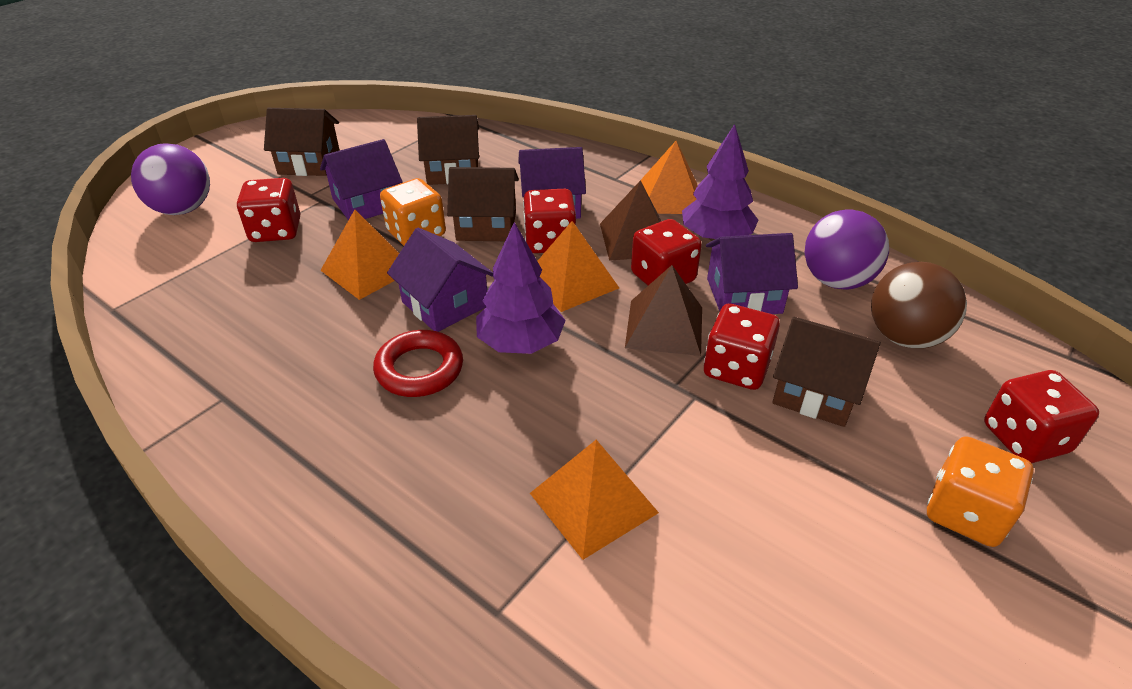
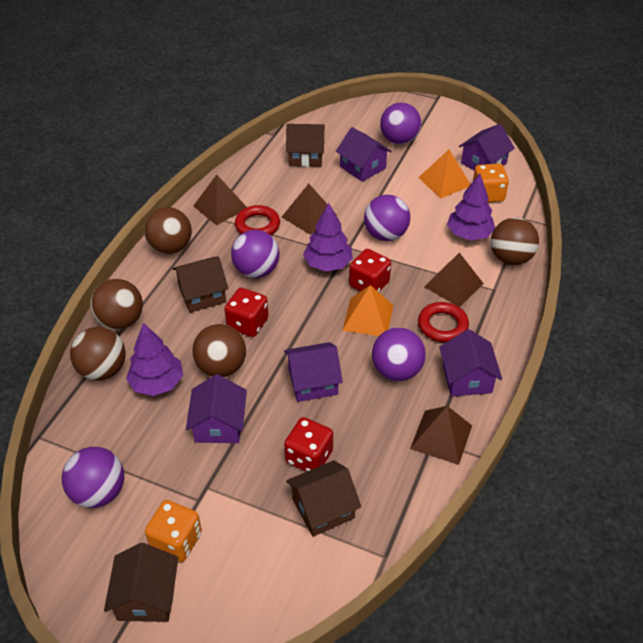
brown ball: [871,262,967,349] = 1 -> [70,327,126,381] [90,279,143,330] [144,207,192,254] [192,324,246,377] [491,218,539,265] = 5
brown pyramid: [600,180,661,261] [625,265,702,356] = 2 -> [193,174,247,226] [282,184,337,235] [410,406,472,465] [424,253,484,307] = 4
orange pyramid: [320,210,399,300] [530,440,659,560] [537,221,619,312] [641,141,698,214] = 4 -> [342,285,393,336] [418,149,471,198] = 2
purple ball: [131,143,210,215] [805,209,889,290] = 2 -> [62,447,124,508] [231,230,280,278] [364,195,410,241] [372,327,426,381] [380,103,422,145] = 5
purple house: [320,139,402,220] [387,228,493,332] [518,147,586,219] [706,233,798,314] = 4 -> [186,374,247,443] [284,342,343,402] [336,127,392,182] [440,329,502,397] [459,124,515,171] = 5
purple tree: [476,222,566,354] [682,124,758,241] = 2 -> [126,323,183,396] [303,203,353,271] [447,173,495,240] = 3
red dice: [237,178,300,242] [523,189,576,253] [631,219,702,285] [704,304,780,390] [984,370,1099,463] = 5 -> [225,288,269,337] [284,417,333,472] [349,249,391,292] = 3
red ring: [373,330,463,397] = 1 -> [235,205,280,235] [418,302,469,342] = 2

